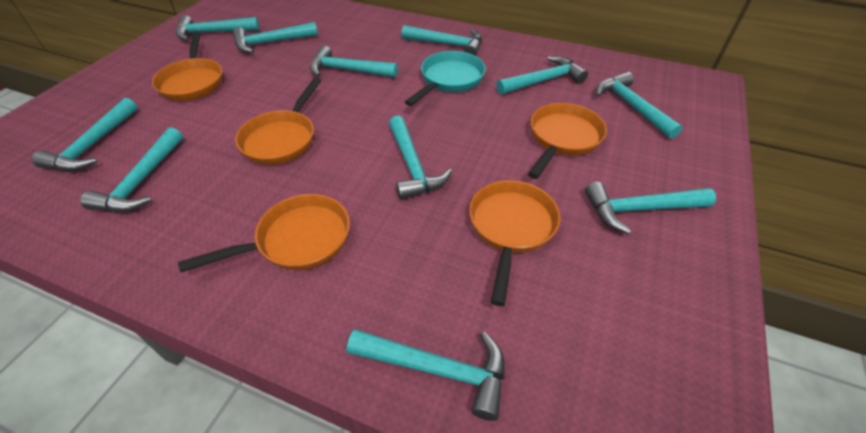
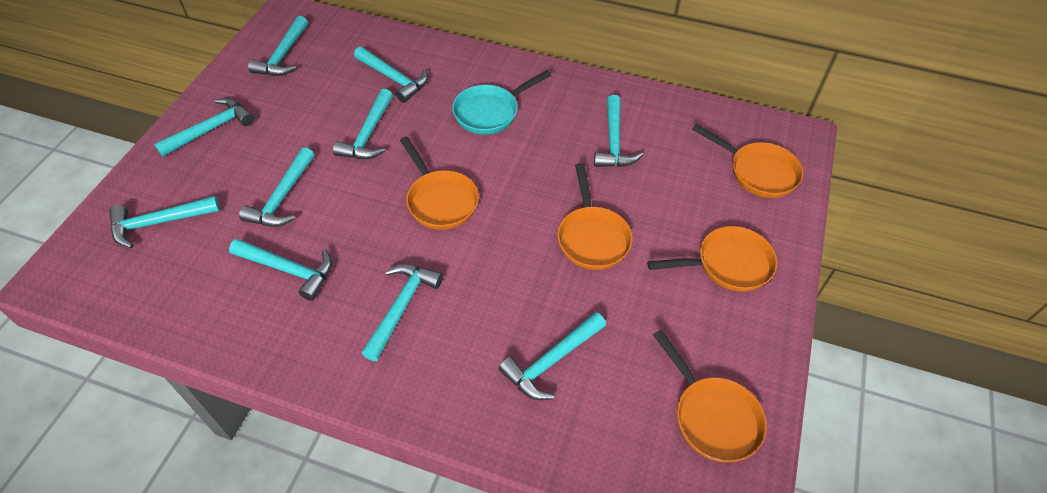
turquoise hammer: [32,98,138,171] [80,127,183,212] [176,15,260,41] [233,22,318,53] [310,45,398,78] [347,329,505,421] [389,116,452,200] [401,25,482,56] [496,56,588,95] [585,182,716,234] [596,72,683,139] = 11 -> [109,196,220,248] [154,98,254,157] [229,238,332,301] [239,147,315,227] [248,16,308,76] [333,89,393,159] [354,46,428,103] [362,264,443,361] [498,312,606,400] [594,95,643,167] = 10

